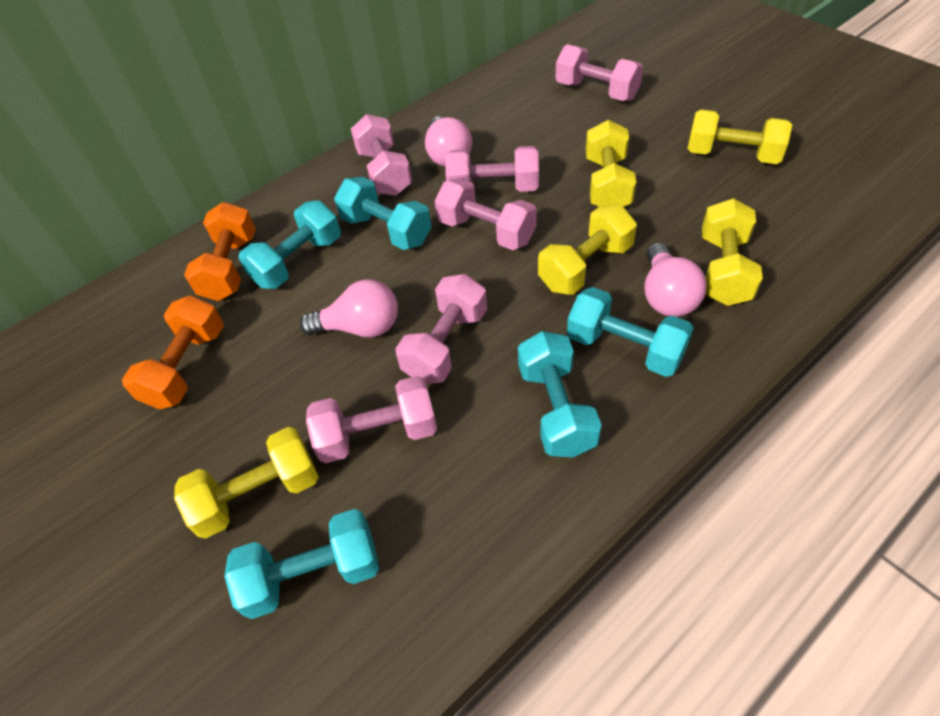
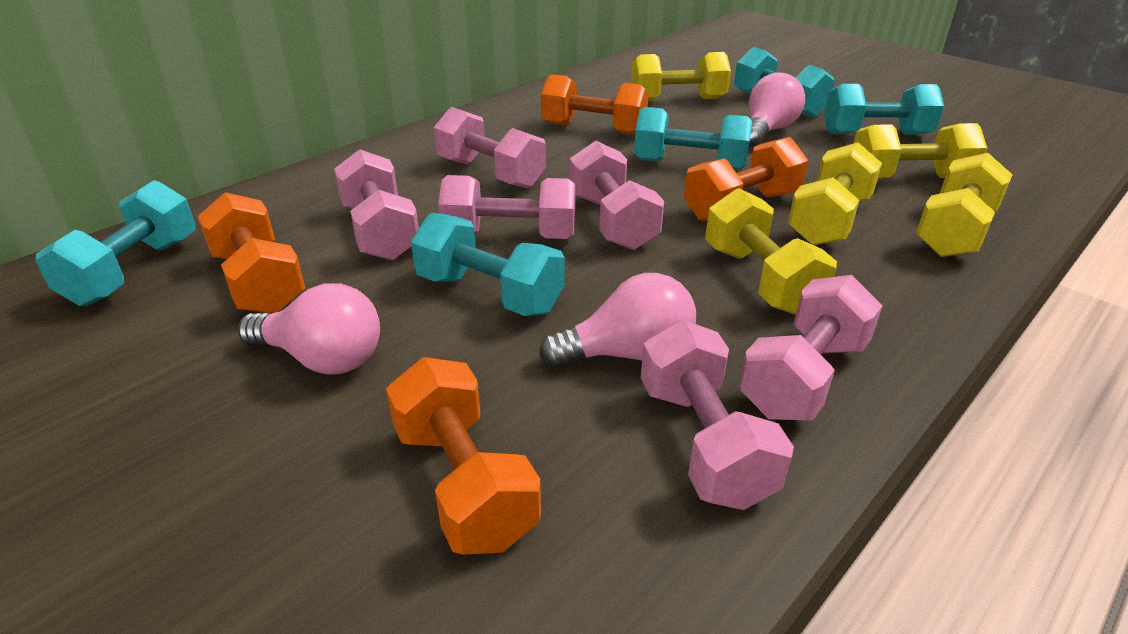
orange dumbbell: [122,295,224,409] [184,202,256,301] = 2 -> [198,192,305,313] [386,357,541,555] [541,74,649,135] [684,137,808,221] = 4

